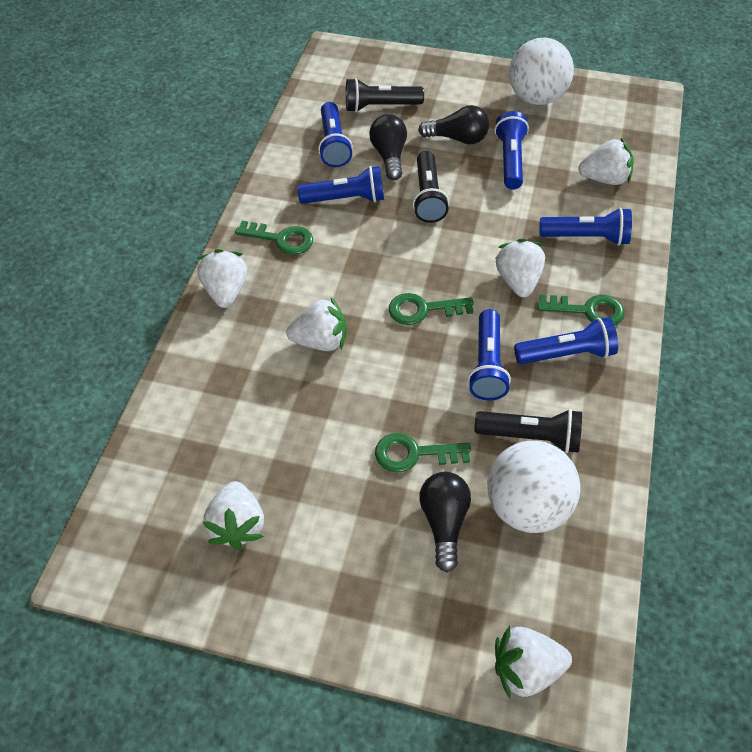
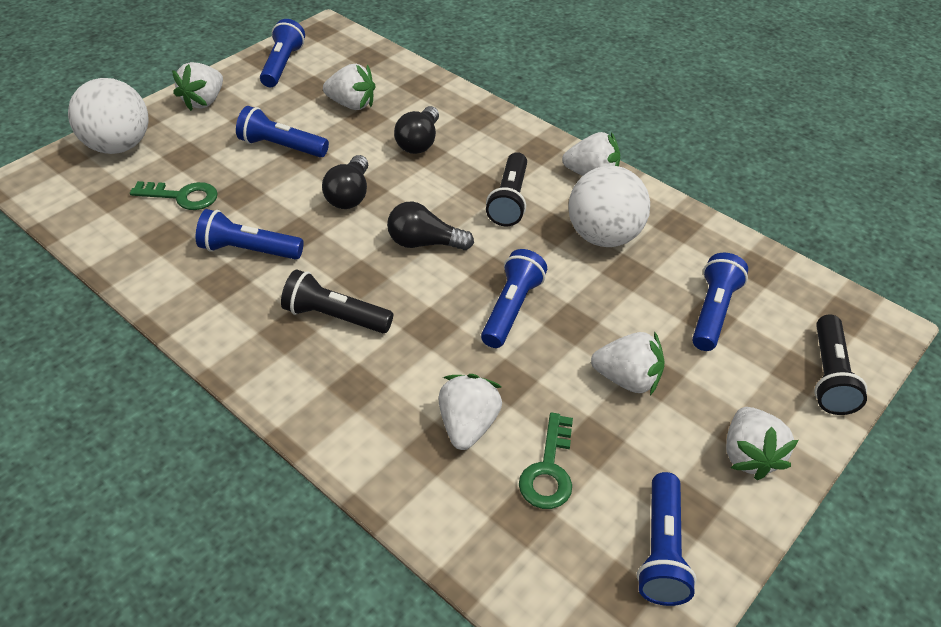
green key: [235,221,313,255] [375,433,471,473] [389,293,474,325] [537,295,625,325] = 4 -> [130,181,217,210] [519,412,573,509] = 2

